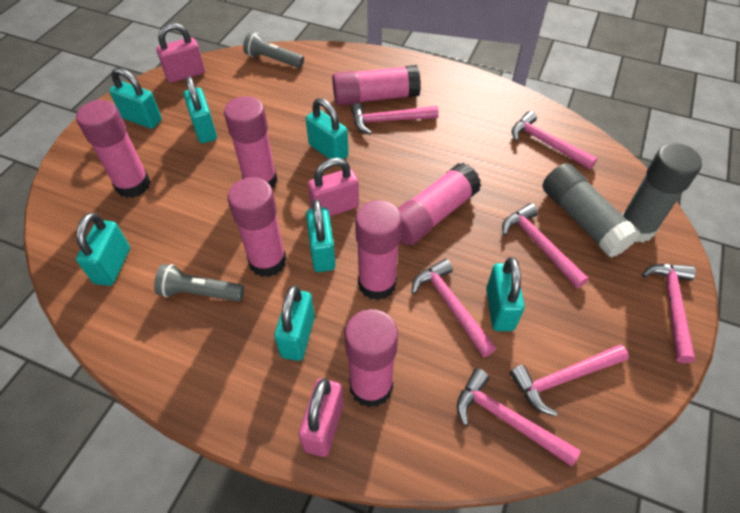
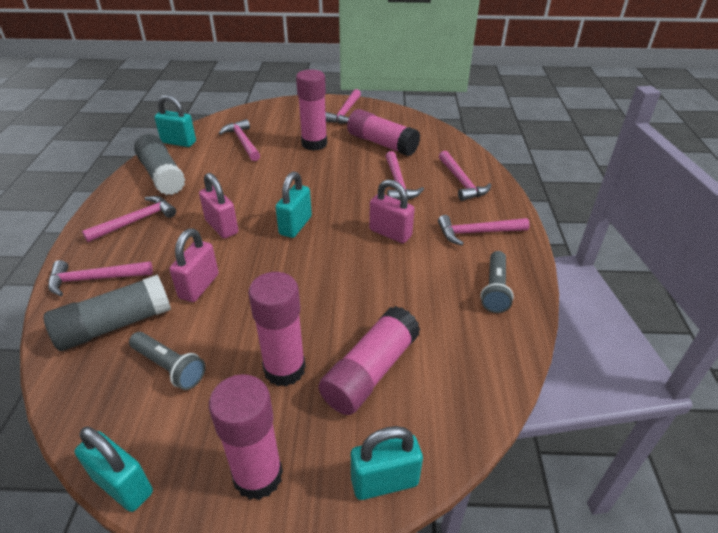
pink glue stick: [76,100,151,198] [224,96,278,189] [228,177,286,277] [332,65,421,106] [344,309,398,408] [355,200,402,300] [397,163,481,245] = 7 -> [209,374,283,500] [248,272,306,387] [296,69,327,151] [319,306,420,415] [347,109,420,156] = 5
turquoise padlock: [76,213,130,286] [109,68,162,129] [184,76,217,143] [274,285,315,361] [306,98,349,159] [306,200,336,272] [486,257,525,331] = 7 -> [75,427,153,512] [154,95,196,147] [275,171,312,238] [351,426,423,500] = 4

